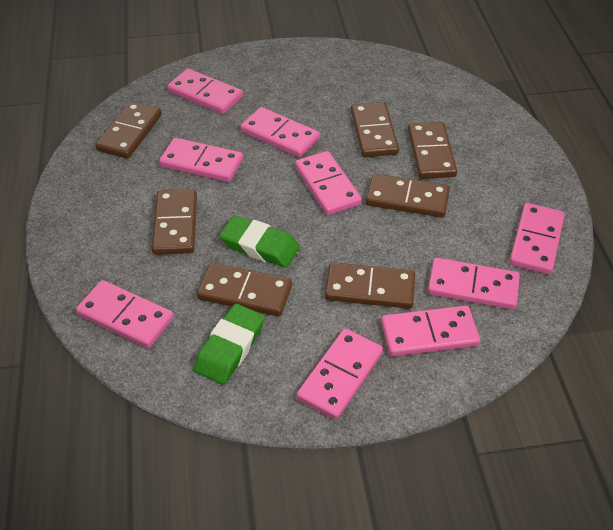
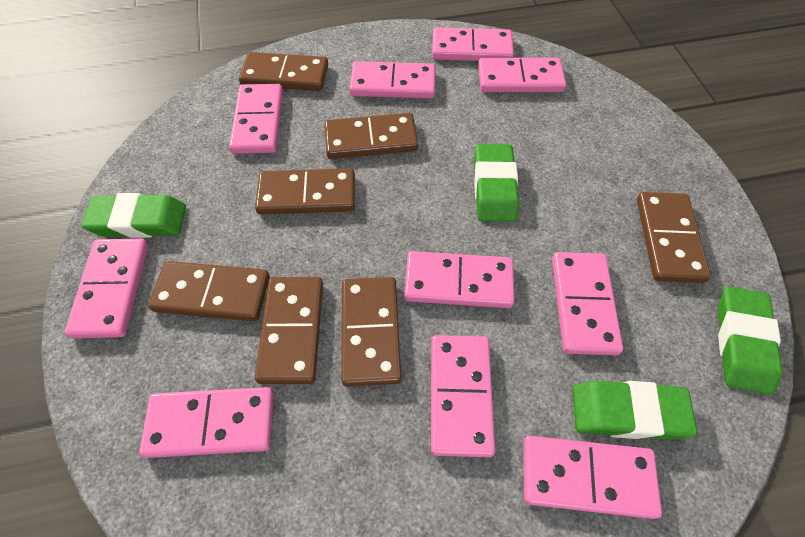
green eraser: [194,304,265,385] [219,215,300,268] = 2 -> [81,193,186,238] [474,144,519,222] [572,381,697,440] [718,287,782,395] = 4
pink domino: [76,280,174,348] [159,138,243,182] [167,69,243,114] [240,107,320,158] [295,151,362,215] [297,329,383,420] [381,306,480,357] [428,258,520,310] [509,203,565,274] = 9 -> [65,238,148,338] [139,387,274,458] [229,84,283,154] [350,61,435,99] [404,251,515,308] [431,335,495,458] [432,27,514,61] [478,58,566,92] [523,436,662,519] [552,252,623,355] = 10

